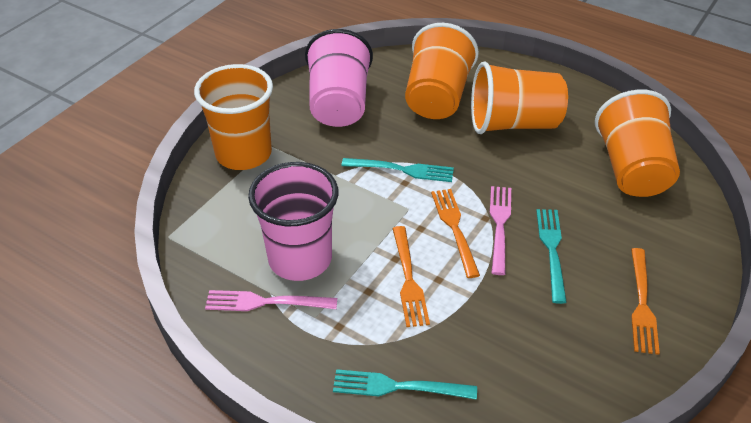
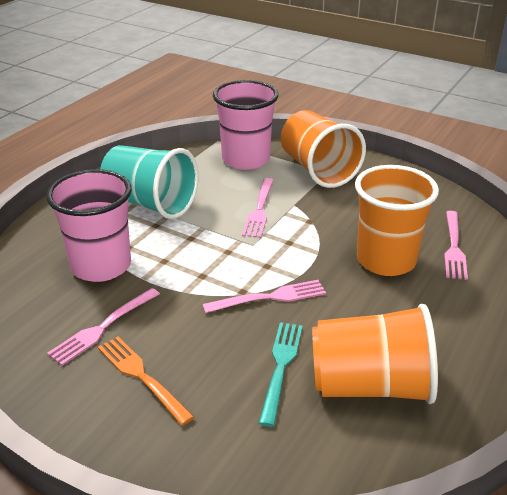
orange cup: [194,64,273,170] [405,23,479,119] [471,61,568,134] [595,90,680,197] = 4 -> [281,110,366,188] [312,304,438,404] [355,165,439,276] = 3
orange fork: [392,226,430,327] [431,189,480,278] [631,248,660,355] = 3 -> [98,337,194,426] = 1
pink fork: [205,290,337,311] [490,186,511,275] = 2 -> [47,288,160,366] [202,280,326,313] [242,178,274,238] [444,211,468,280] = 4
turquoise cup: none = 0 -> [100,145,199,219] = 1
turquoise fork: [333,369,477,400] [341,158,454,182] [536,209,567,304] = 3 -> [259,322,303,427] = 1

